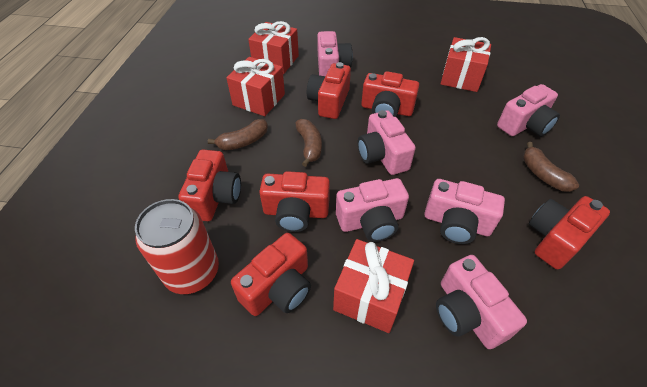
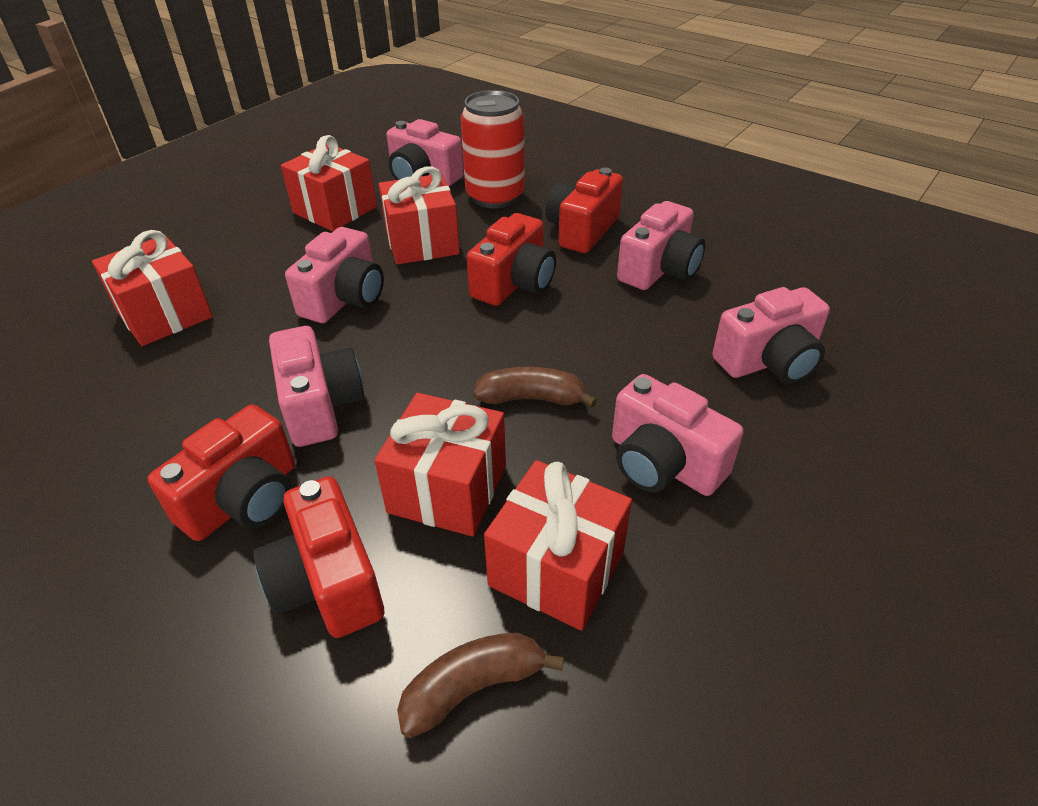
brown banana: [208,119,268,150] [295,119,322,167] [523,142,579,192] = 3 -> [397,633,564,738] [473,367,597,408] = 2
red camera: [178,150,241,221] [231,233,311,316] [259,171,330,232] [307,62,351,119] [361,71,419,117] [529,196,610,269] = 6 -> [148,405,295,541] [253,476,384,638] [467,213,556,306] [546,168,623,253] = 4
red gift: [226,57,285,116] [248,21,299,74] [333,239,414,333] [440,37,491,92] = 4 -> [92,230,213,346] [281,135,377,231] [374,393,506,537] [378,166,460,265] [484,460,632,631] = 5

